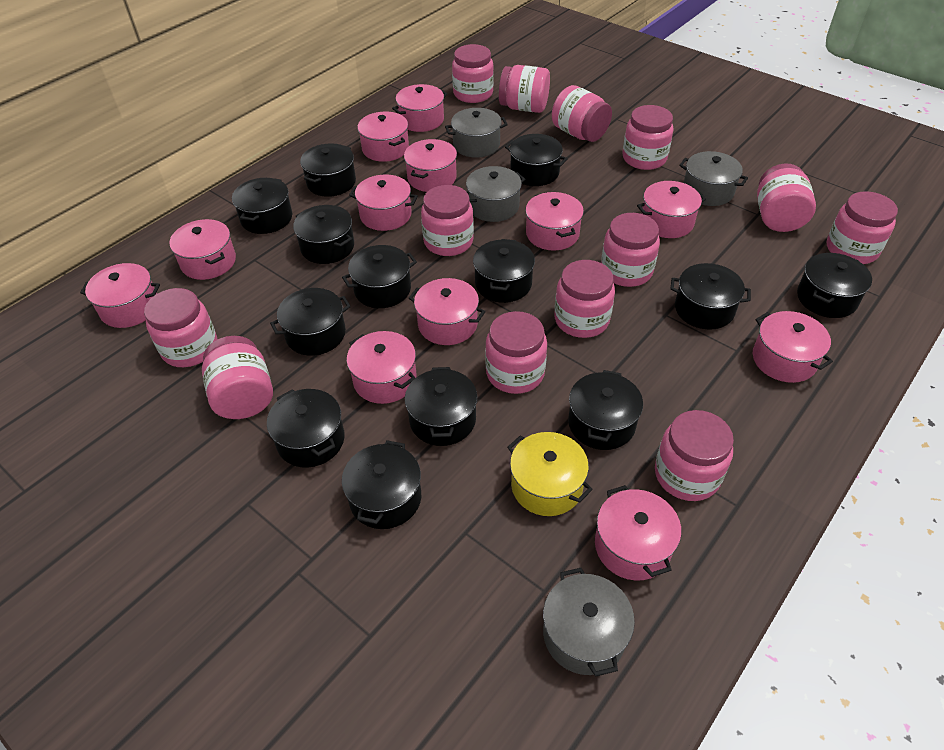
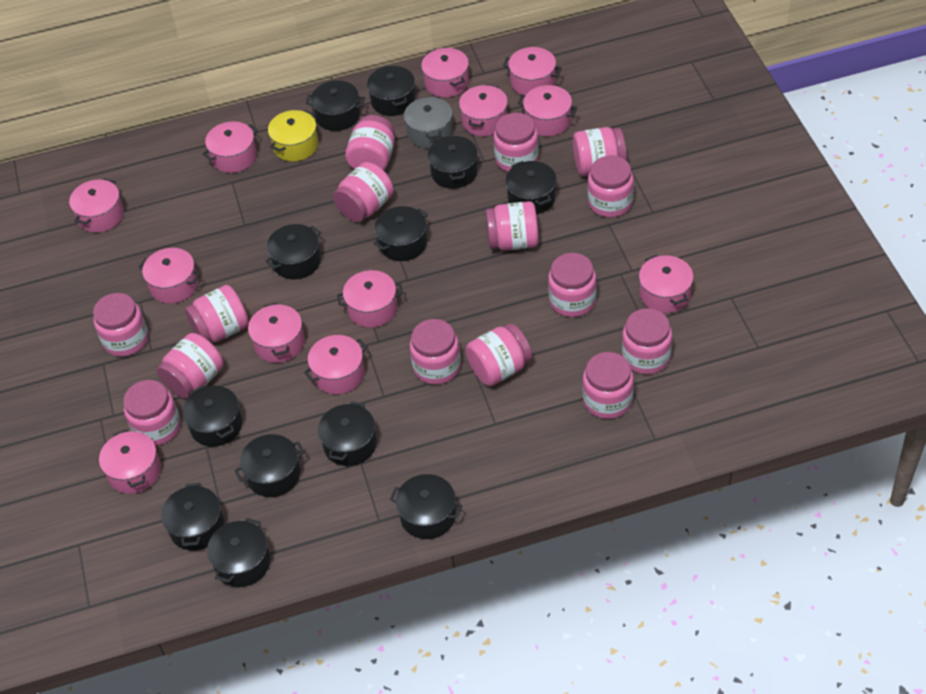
black pot: [232,178,292,234] [267,389,345,468] [270,288,351,356] [293,205,354,264] [300,144,356,197] [342,245,417,308] [342,440,421,529] [405,367,477,446] [473,239,535,303] [505,134,567,186] [568,370,643,450] [670,263,751,330] [797,253,872,318] = 13 -> [161,483,224,551] [183,386,242,447] [207,518,271,587] [234,434,305,497] [265,224,321,279] [306,80,365,131] [318,401,377,466] [367,66,416,116] [374,206,428,261] [390,474,463,539] [428,135,478,189] [505,161,557,214] = 12
grey pot: [445,108,508,158] [466,166,525,222] [543,568,635,677] [679,151,748,206] = 4 -> [404,96,453,148] = 1
pink jar: [144,288,217,367] [202,336,273,419] [421,185,474,256] [452,44,494,103] [485,311,547,394] [499,65,550,113] [552,85,612,142] [555,260,615,338] [601,213,660,287] [622,105,674,170] [655,410,734,501] [757,163,816,232] [827,191,898,264] = 13 -> [93,293,148,357] [124,380,180,446] [156,333,223,399] [185,285,249,342] [333,162,394,222] [345,115,395,170] [410,319,461,384] [466,324,532,386] [486,201,539,250] [493,113,539,172] [548,253,597,317] [573,127,627,176] [583,352,634,419] [588,156,634,217] [622,308,672,374] = 15

